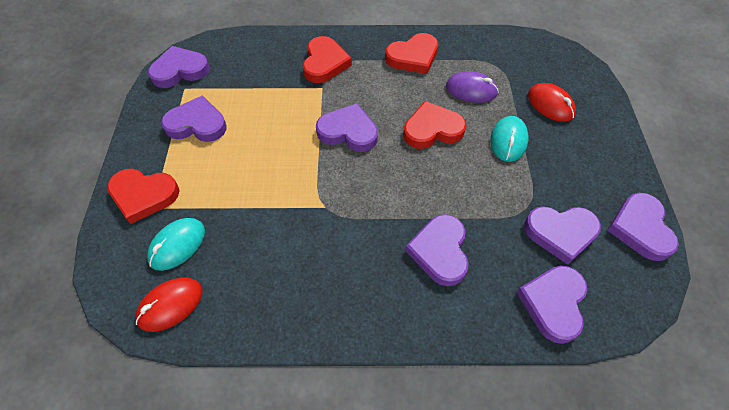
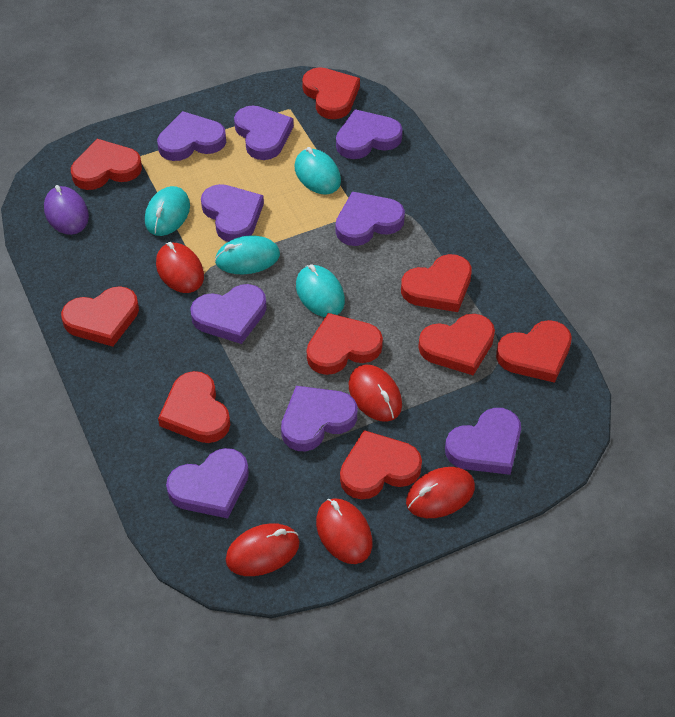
purple heart: [148,46,209,88] [161,95,227,142] [316,104,378,152] [405,214,469,286] [516,266,587,344] [524,206,601,265] [607,193,679,261] = 7 -> [157,111,226,161] [166,448,249,519] [190,284,267,344] [201,184,264,242] [234,105,294,160] [281,386,357,451] [336,109,403,159] [336,192,405,246] [445,408,521,475] = 9
red heart: [107,169,180,224] [303,36,352,83] [385,33,438,74] [403,101,467,149] = 4 -> [61,286,139,347] [71,139,142,190] [158,371,230,443] [302,67,360,119] [307,313,383,375] [340,430,422,500] [401,254,472,312] [418,314,495,375] [496,320,572,383] = 9
red mouse: [135,278,203,332] [528,83,576,122] = 2 -> [156,242,204,293] [226,523,300,576] [316,498,372,564] [349,365,402,422] [406,467,475,518] = 5
turquoise mouse: [147,218,205,271] [490,116,528,162] = 2 -> [145,186,190,236] [215,235,280,274] [295,147,341,194] [296,264,345,317] = 4

